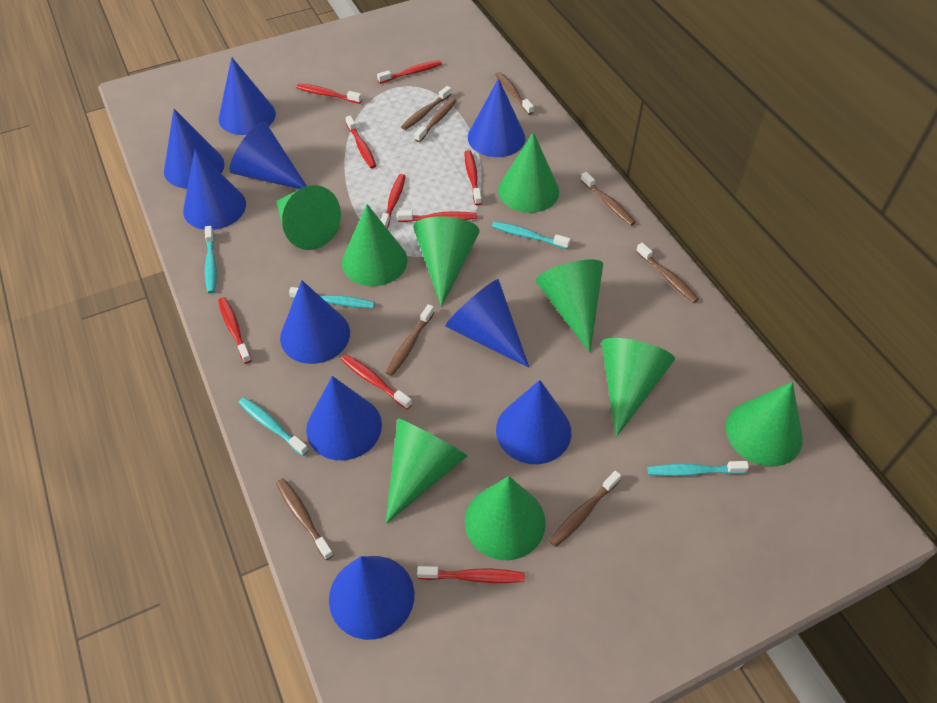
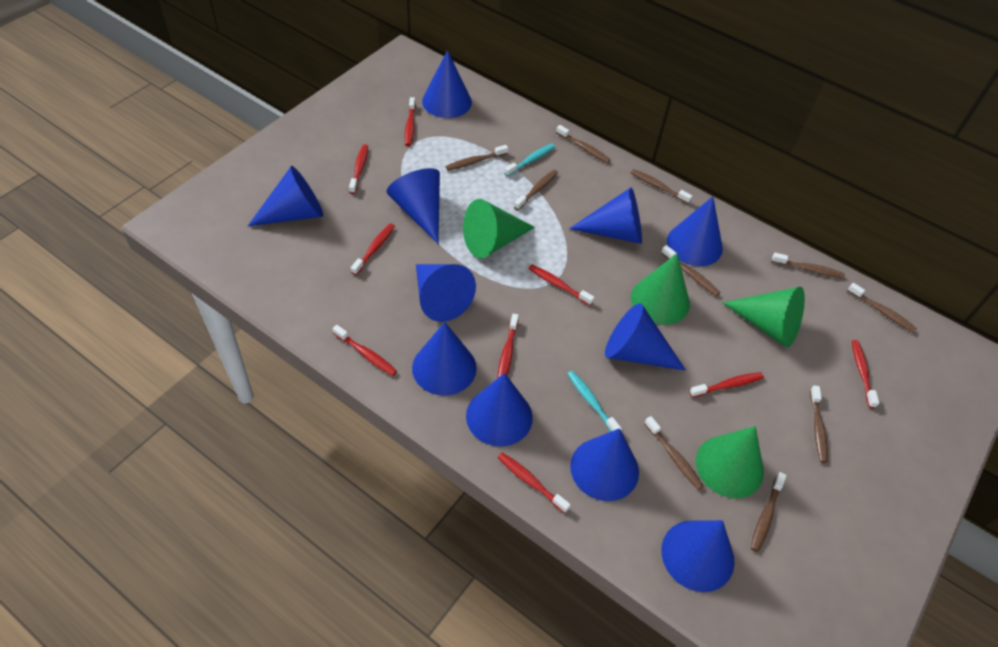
blue cone: [164,109,225,188] [183,149,246,230] [219,57,276,135] [230,122,307,189] [280,280,350,364] [306,376,382,460] [329,556,414,640] [445,279,529,368] [468,78,525,157] [496,380,571,464] = 10 -> [248,166,323,226] [386,168,440,244] [412,322,477,396] [416,264,476,322] [422,50,472,118] [466,373,533,447] [569,187,642,244] [570,428,639,501] [605,303,686,371] [661,520,734,592] [667,196,723,266] = 11
brown toothbrush: [276,478,334,560] [385,304,435,376] [401,86,451,130] [415,98,457,142] [495,72,534,115] [549,471,621,547] [581,172,636,226] [636,243,699,303] = 8 -> [445,145,508,171] [514,170,558,210] [556,125,611,163] [631,169,692,204] [644,416,703,490] [661,245,720,296] [751,472,787,552] [772,253,845,279] [810,385,828,463] [847,283,917,333] = 10
green cone: [276,185,341,250] [342,204,407,286] [386,418,467,524] [413,216,480,306] [465,476,546,560] [498,132,559,213] [536,260,603,352] [601,338,675,437] [726,382,803,466] = 9 -> [463,199,535,258] [631,254,690,325] [696,426,764,498] [722,287,805,348] = 4
turquoise toothbrush: [205,226,217,294] [239,397,309,456] [289,287,375,308] [492,221,570,249] [647,461,749,476] = 5 -> [504,144,555,176] [567,370,622,432] = 2

